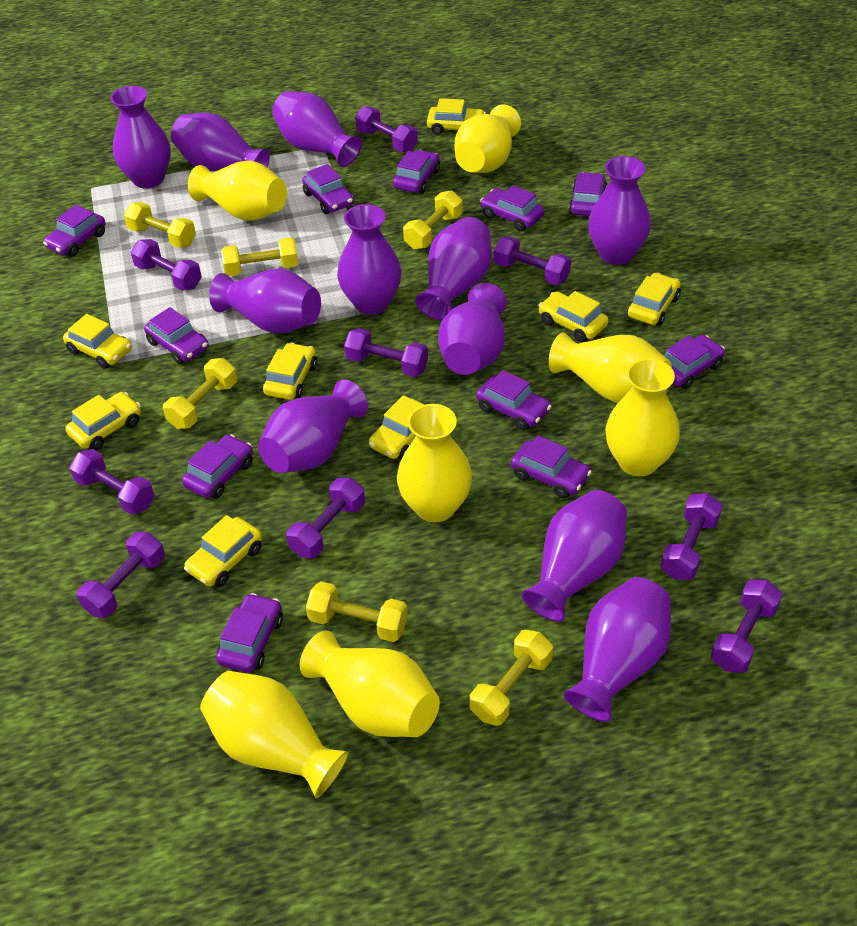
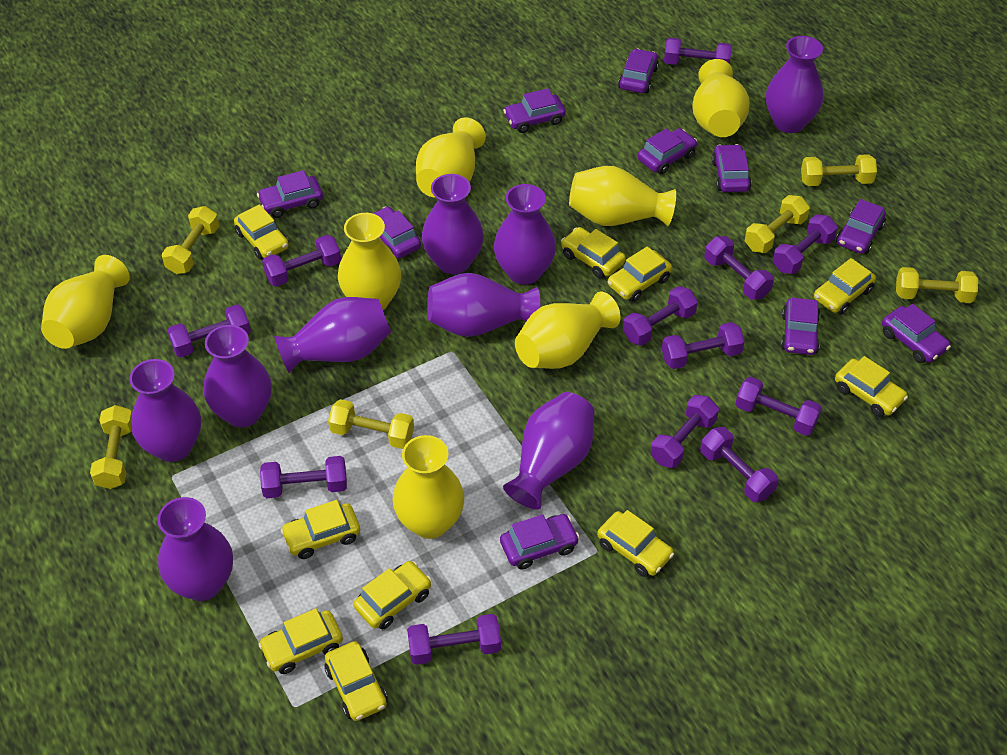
purple car: [43,205,105,257] [144,307,208,364] [182,434,253,499] [216,593,283,673] [302,164,354,214] [393,150,440,194] [476,370,552,430] [480,185,544,231] [511,435,592,498] [569,172,607,216] [664,335,725,389] = 11 -> [257,170,323,218] [372,206,421,258] [500,514,580,570] [503,88,566,133] [618,49,659,93] [637,128,697,174] [712,144,752,192] [781,298,820,355] [836,199,886,254] [882,304,951,363] = 10
purple dumbbell: [69,449,155,515] [77,532,165,618] [131,239,202,291] [286,477,365,558] [344,328,428,377] [355,106,418,152] [494,236,571,285] [660,493,723,580] [711,579,782,673] = 9 -> [167,304,251,357] [260,456,347,498] [262,235,341,287] [407,614,501,665] [623,286,698,346] [651,395,719,468] [662,322,745,369] [664,37,732,65] [700,427,779,502] [704,236,774,300] [735,377,822,436] [773,214,838,274] = 12
purple vase: [110,86,171,188] [171,113,270,171] [209,269,321,333] [258,379,368,473] [272,91,362,167] [337,204,402,314] [415,217,492,320] [438,283,507,375] [521,490,627,622] [564,577,671,722] [588,156,651,265] = 11 -> [129,359,201,462] [157,497,233,601] [204,325,272,427] [274,297,391,373] [422,174,484,274] [427,273,540,337] [494,184,556,285] [503,392,594,510] [766,36,823,133] = 9
yellow car: [63,314,132,369] [65,392,141,450] [184,515,262,587] [263,343,317,400] [369,395,425,460] [427,98,486,135] [538,291,608,342] [627,273,681,326] = 8 -> [234,204,289,260] [258,608,343,674] [281,500,360,559] [324,641,388,721] [353,561,431,629] [561,227,626,278] [597,510,674,577] [608,246,672,302] [814,258,876,315] [835,356,908,417] = 10

